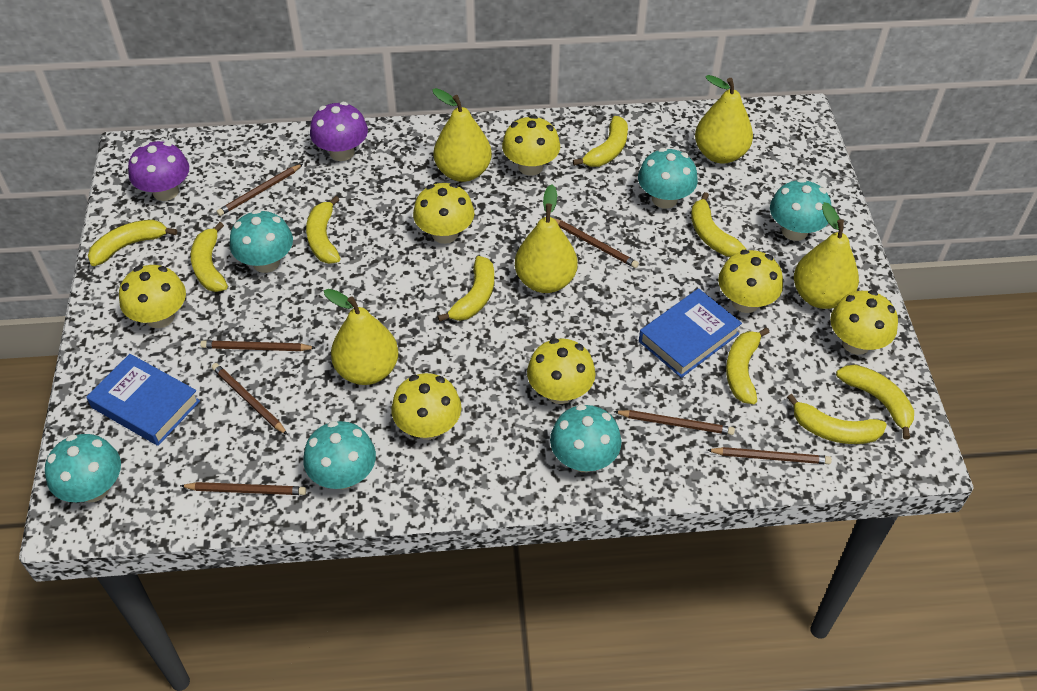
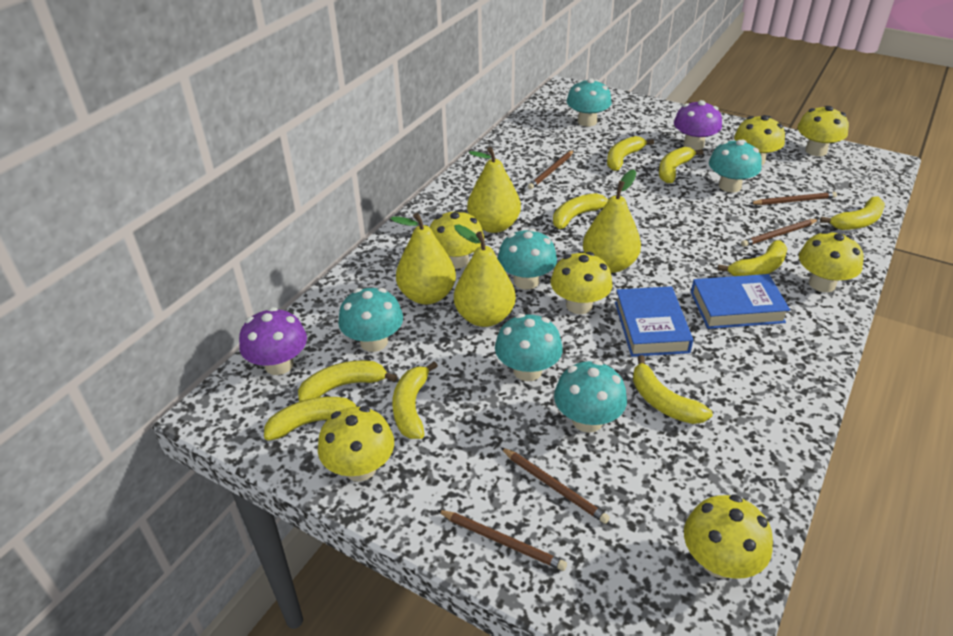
brown pencil: [180,482,306,495] [200,340,316,351] [212,363,288,435] [216,164,303,216] [553,218,639,268] [614,410,735,435] [707,447,832,464] = 7 -> [437,510,567,571] [500,447,610,524] [528,150,574,189] [741,219,819,247] [749,192,837,205] = 5
yellow pear: [324,289,398,385] [432,88,492,182] [515,184,578,293] [695,75,753,164] [794,202,859,309] = 5 -> [391,213,456,304] [454,225,516,327] [467,147,521,233] [583,170,641,273] = 4

